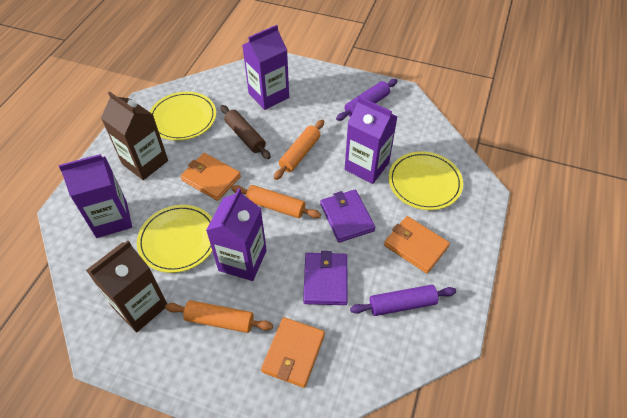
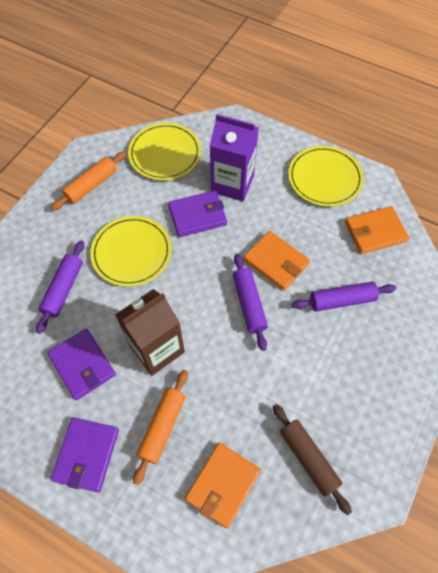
brown carton: [86,241,167,332] [101,92,168,180] = 2 -> [115,289,185,376] = 1
orange rolling pin: [165,300,273,333] [231,185,321,218] [274,119,324,180] = 3 -> [51,151,126,211] [133,370,188,485] = 2
purple carton: [59,154,132,238] [206,188,267,281] [242,25,289,110] [345,96,398,184] = 4 -> [210,114,259,201] = 1
purple rolling pin: [336,79,397,121] [350,285,456,316] = 2 -> [36,240,84,334] [233,254,268,351] [292,282,396,311] = 3
purple wallet: [303,251,348,305] [320,190,375,243] = 2 -> [47,329,116,400] [51,417,119,493] [168,190,227,237] = 3

